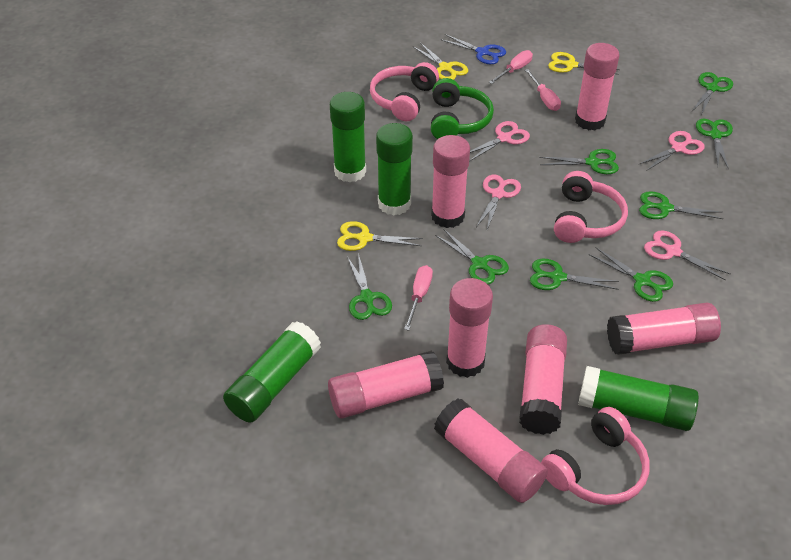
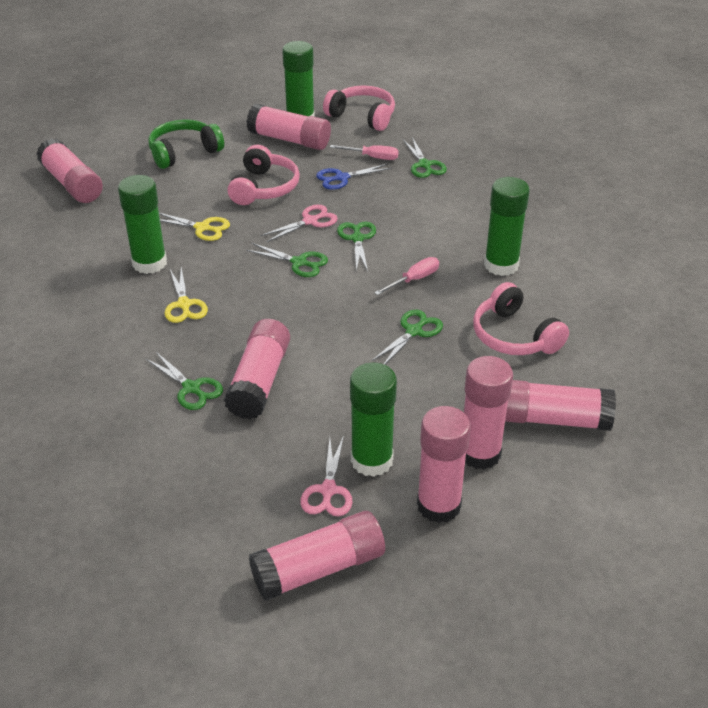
green scissors: [347,253,392,320] [435,229,509,284] [530,259,619,290] [539,149,619,174] [589,247,673,302] [639,191,723,219] [692,72,733,115] [696,119,733,169] = 8 -> [146,352,223,410] [246,243,328,277] [337,222,376,272] [372,309,443,365] [403,137,447,178] = 5
pink scissors: [469,121,530,162] [476,175,521,230] [638,131,705,171] [644,231,730,281] = 4 -> [261,205,338,242] [300,435,353,517] = 2
pink screwdriver: [404,265,433,331] [489,50,533,84] [525,69,561,111] = 3 -> [330,145,399,160] [374,257,439,295] = 2
yellow scissors: [337,221,423,251] [413,43,468,80] [548,52,620,75] = 3 -> [159,213,230,241] [165,267,208,323] = 2

